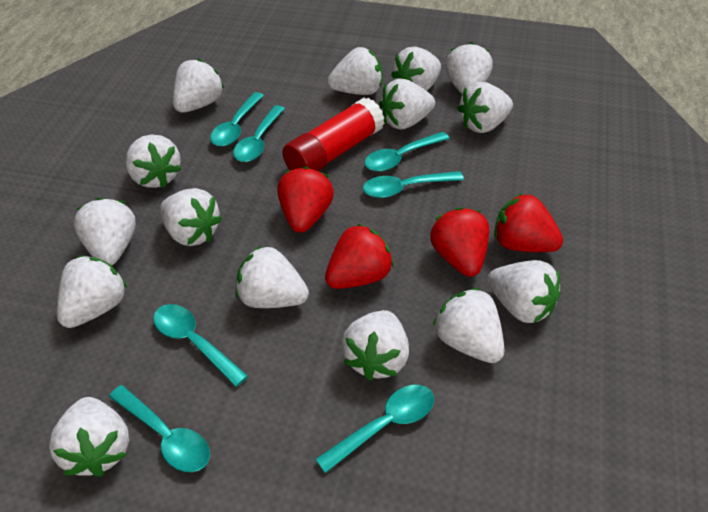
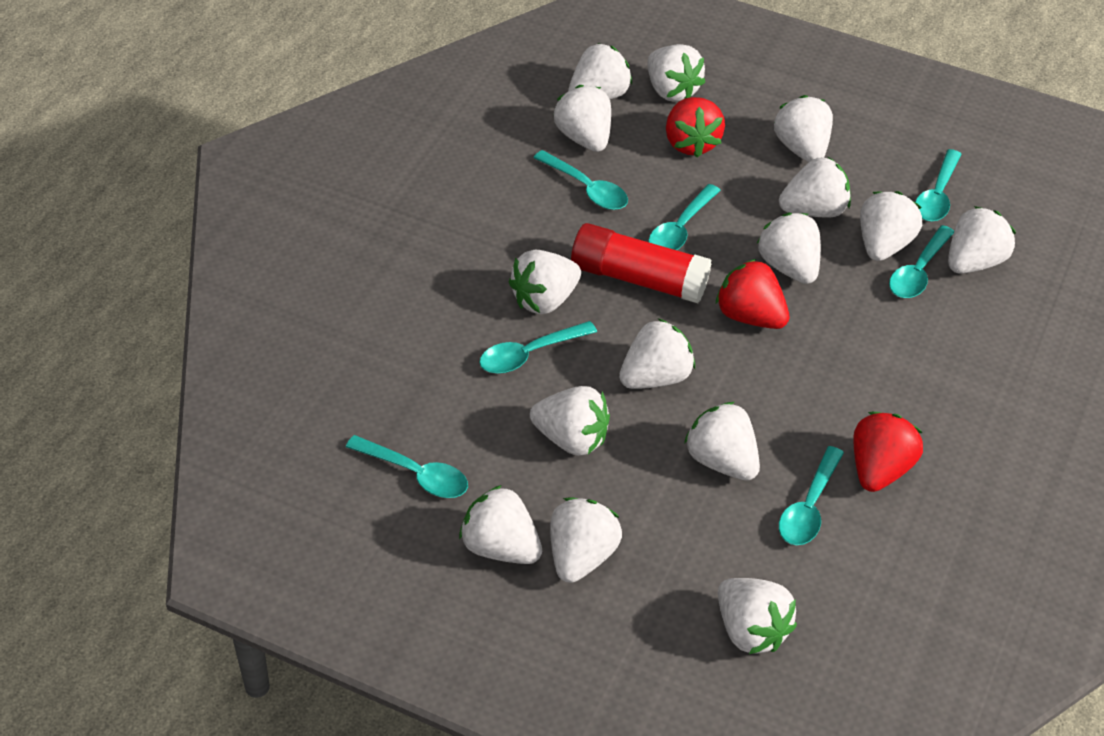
red strawberry: [277,166,334,233] [325,224,394,289] [430,207,489,277] [494,193,563,252] = 4 -> [666,97,725,158] [716,259,790,329] [853,412,923,492] = 3

